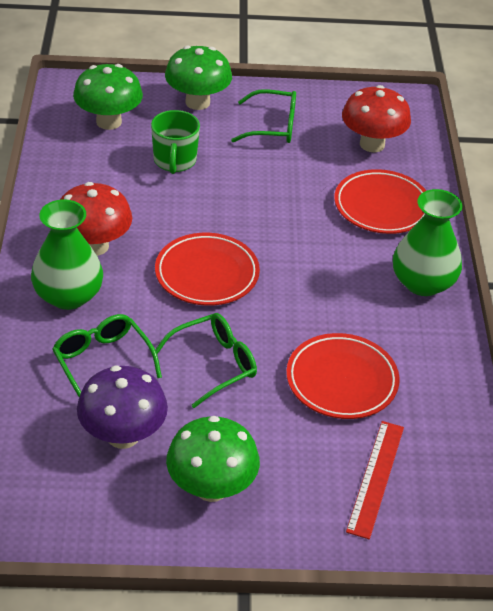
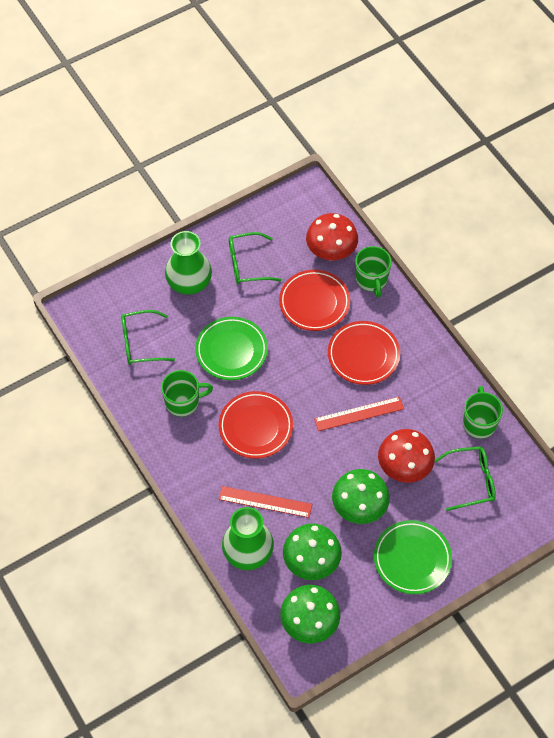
green mug: [151,110,200,174] = 1 -> [161,370,213,417] [355,246,392,298] [463,386,503,439] = 3
green plate: none = 0 -> [195,317,268,380] [374,520,452,594] = 2
purple mushroom: [77,366,168,449] = 1 -> none = 0
red ruler: [346,421,404,539] = 1 -> [219,486,312,518] [314,397,404,431] = 2

